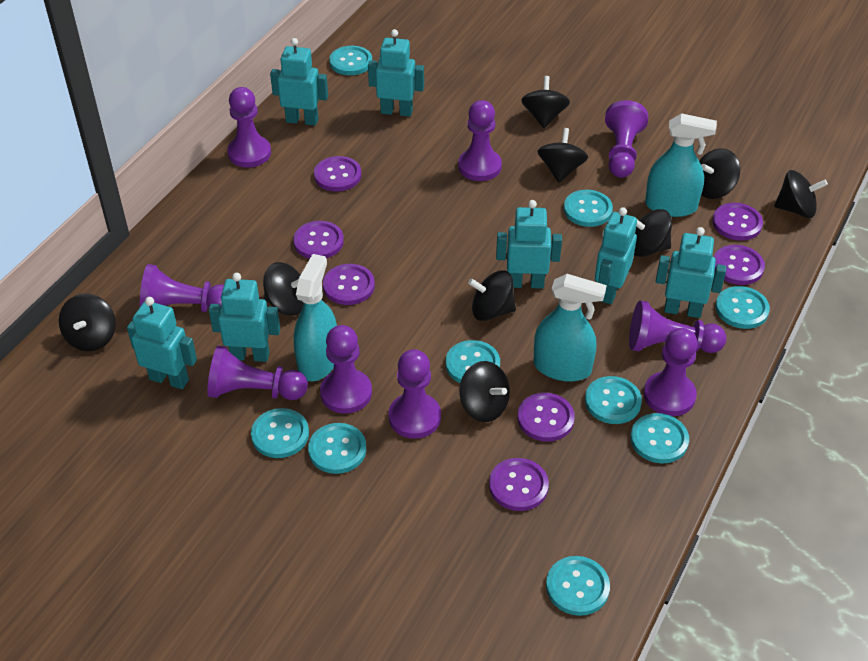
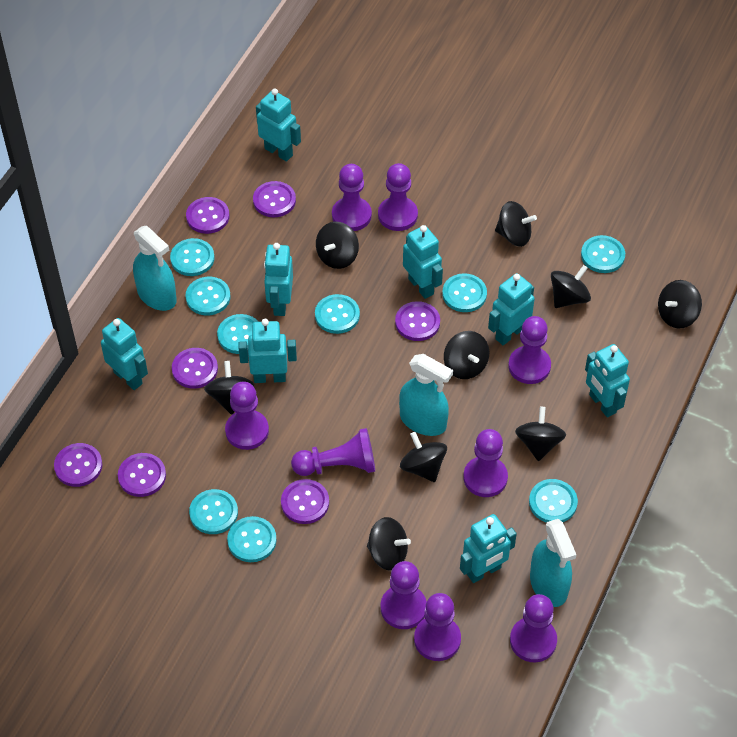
turquoise robot: [127,297,197,389] [209,273,280,362] [270,38,328,126] [368,29,424,117] [496,200,562,289] [595,207,637,304] [656,227,726,318] = 7 -> [101,318,148,390] [238,319,297,383] [256,88,301,162] [264,243,293,316] [403,225,443,299] [460,514,517,583] [488,273,535,345] [585,344,630,417] = 8

